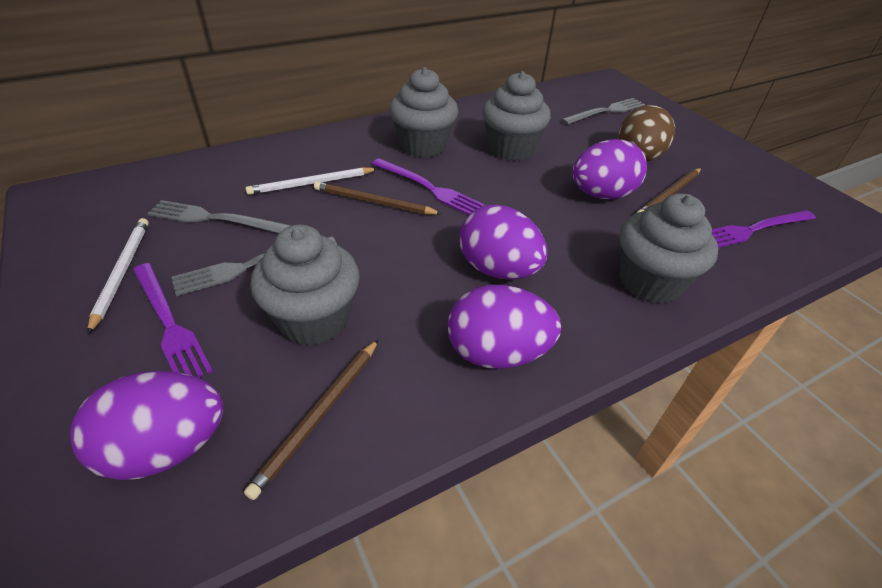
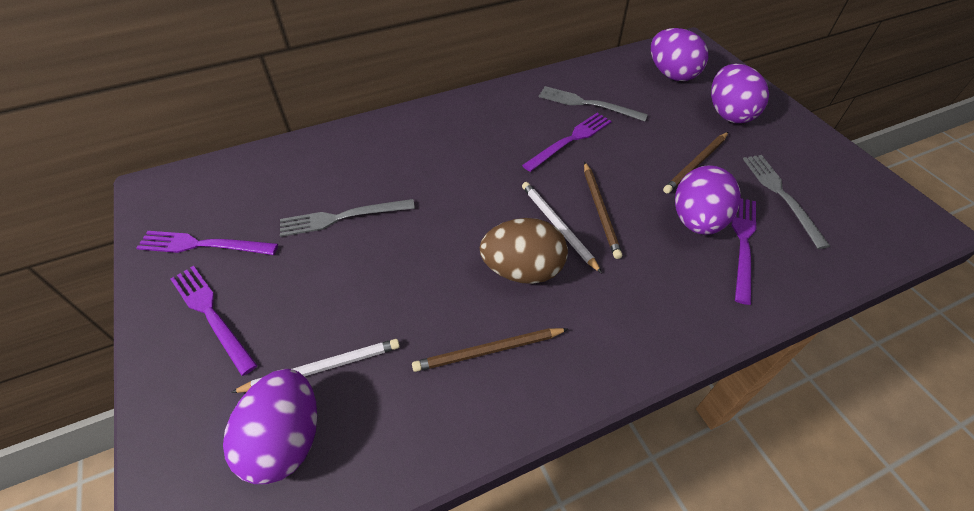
grey cupcake: [250,224,360,346] [389,67,458,158] [482,71,551,161] [619,193,718,303] = 4 -> none = 0
purple fork: [133,263,213,378] [372,158,485,215] [712,210,816,248] = 3 -> [136,231,278,255] [170,266,257,376] [522,113,612,172] [732,198,756,305] = 4

